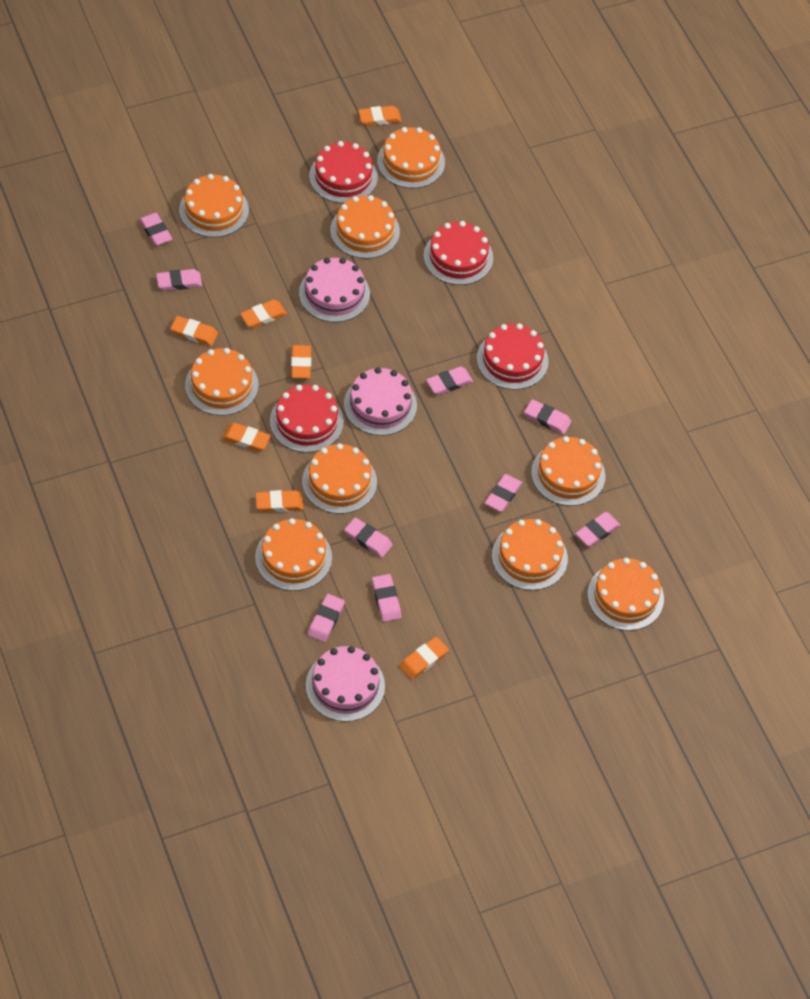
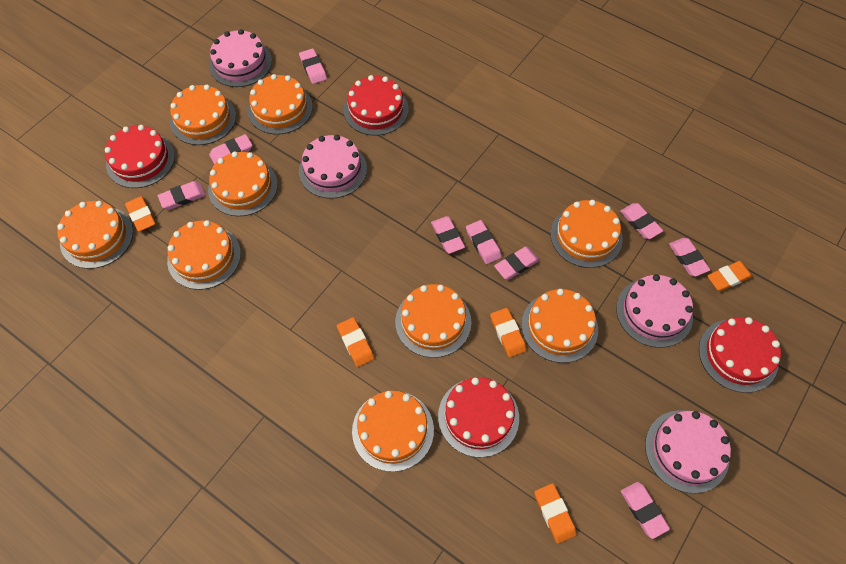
orange eraser: [170,316,218,346] [222,423,271,451] [240,300,287,328] [256,490,303,512] [291,345,311,379] [358,106,401,126] [399,637,449,680] = 7 -> [125,196,156,232] [337,317,374,367] [490,308,526,357] [535,483,577,544] [707,261,753,291] = 5
pink cake: [299,258,370,322] [306,646,385,722] [344,367,417,436] = 3 -> [209,29,272,87] [299,135,367,199] [616,274,693,348] [645,410,731,493] = 4

